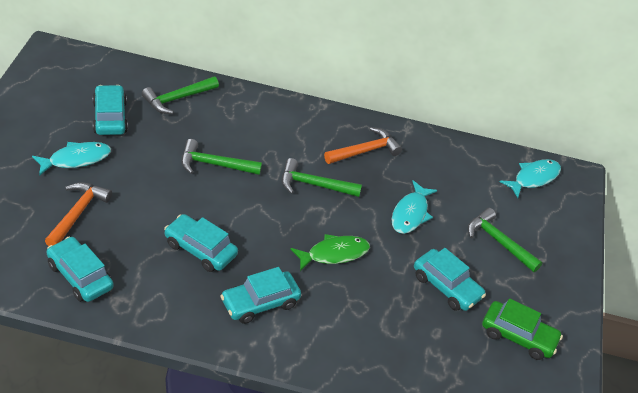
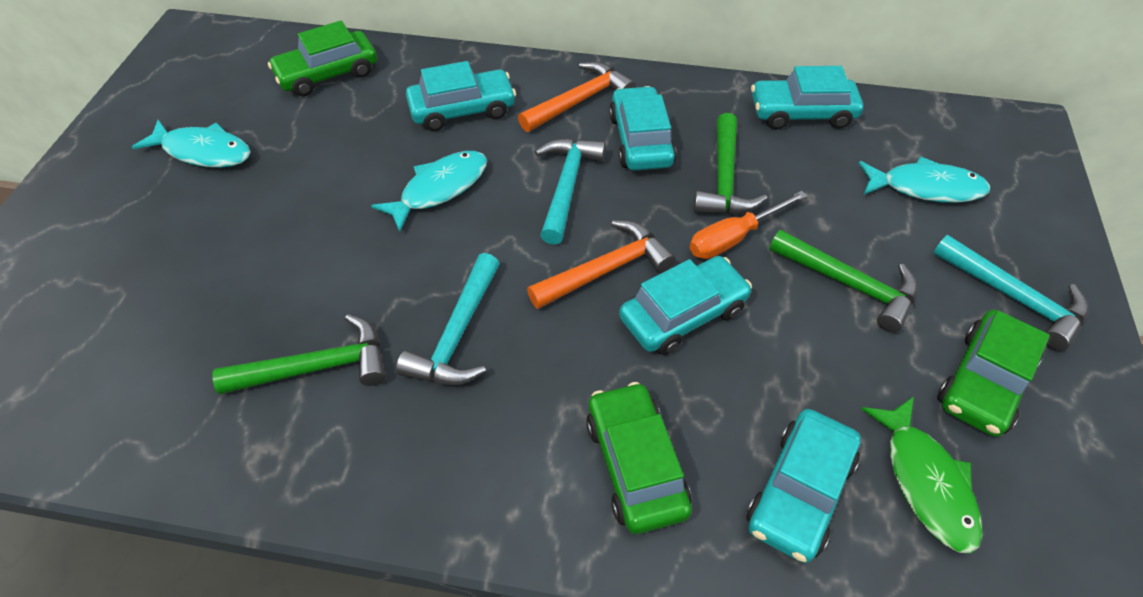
green car: [482,298,563,360] = 1 -> [268,20,377,96] [586,382,692,534] [937,310,1050,437] = 3
green hammer: [142,77,219,114] [181,139,262,175] [282,158,362,197] [468,208,542,272] = 4 -> [212,314,386,394] [693,113,767,215] [769,230,918,333] = 3
orange screwdriver: none = 0 -> [690,191,807,259] = 1
turquoise hammer: none = 0 -> [396,253,500,385] [535,138,606,245] [933,235,1088,351] = 3

